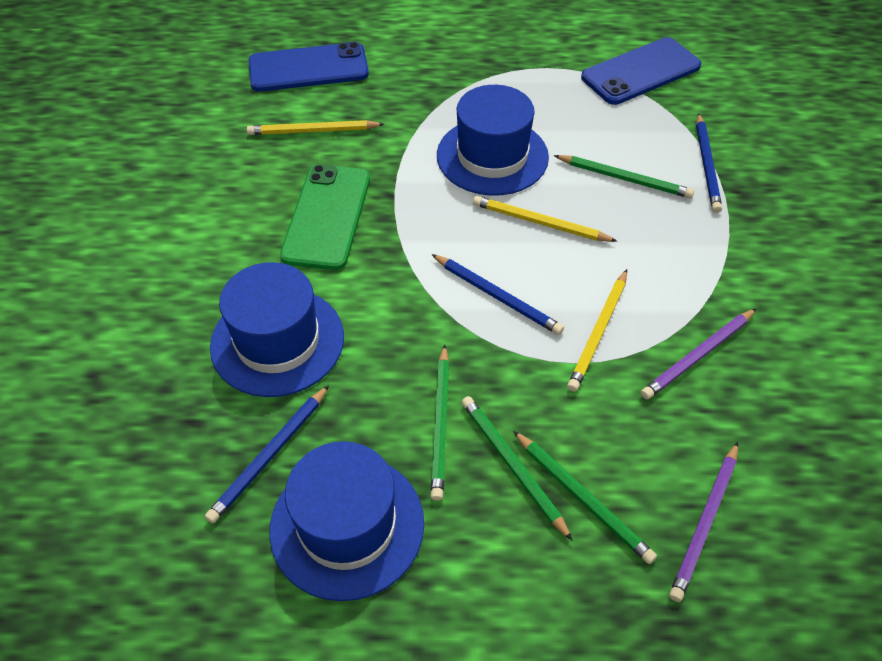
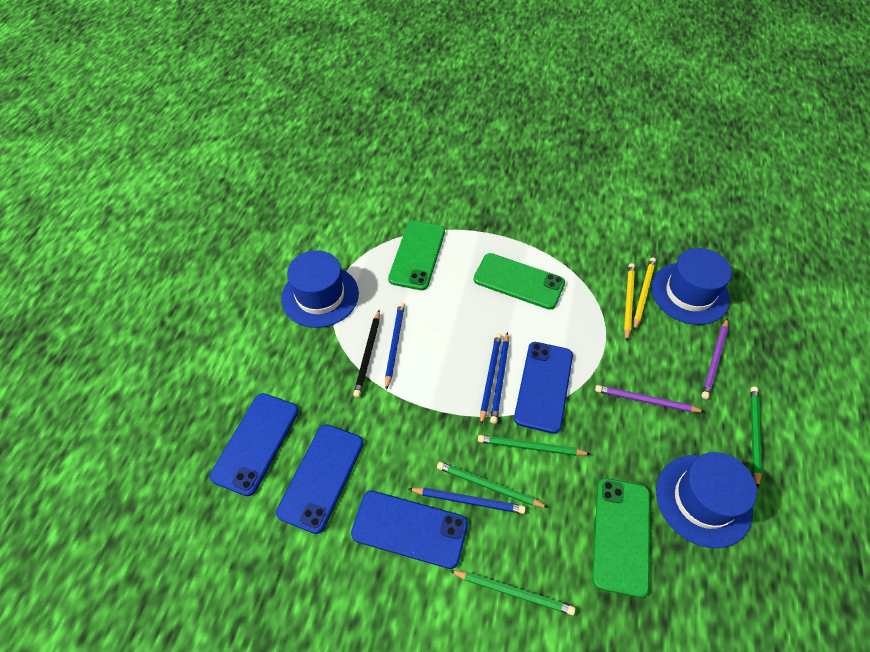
black pencil: none = 0 -> [353,310,380,397] = 1
blue pencil: [205,385,329,523] [432,254,564,335] [696,113,722,213] = 3 -> [385,302,405,390] [409,488,526,514] [480,333,502,425] [490,332,509,424] = 4
blue phone: [249,42,369,92] [581,37,701,105] = 2 -> [210,393,299,496] [276,424,364,534] [351,491,468,569] [514,342,573,434] = 4
green phone: [280,164,370,270] = 1 -> [388,221,445,290] [474,253,565,310] [592,478,650,598] = 3
yellow pencil: [247,120,384,135] [473,196,617,242] [567,269,627,392] = 3 -> [624,263,635,341] [634,258,656,331] = 2

